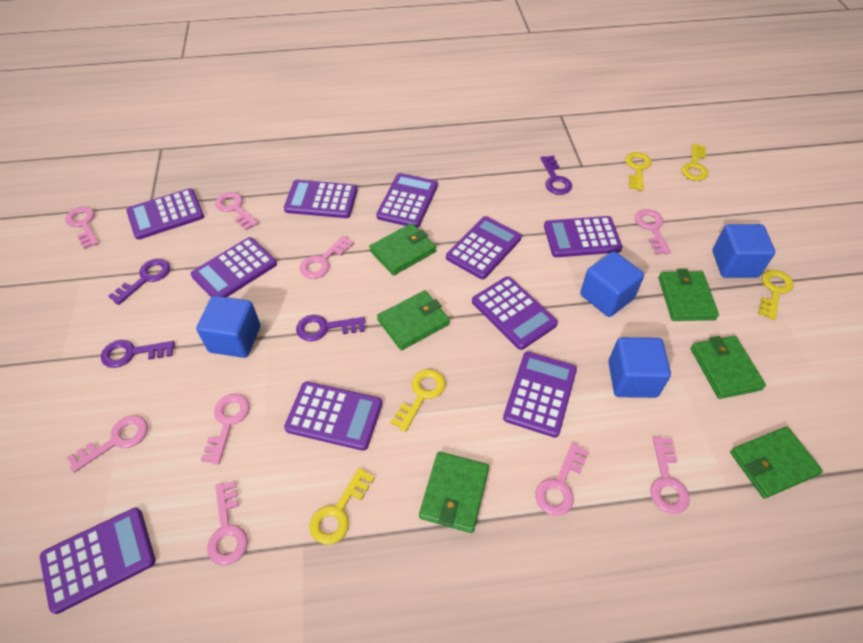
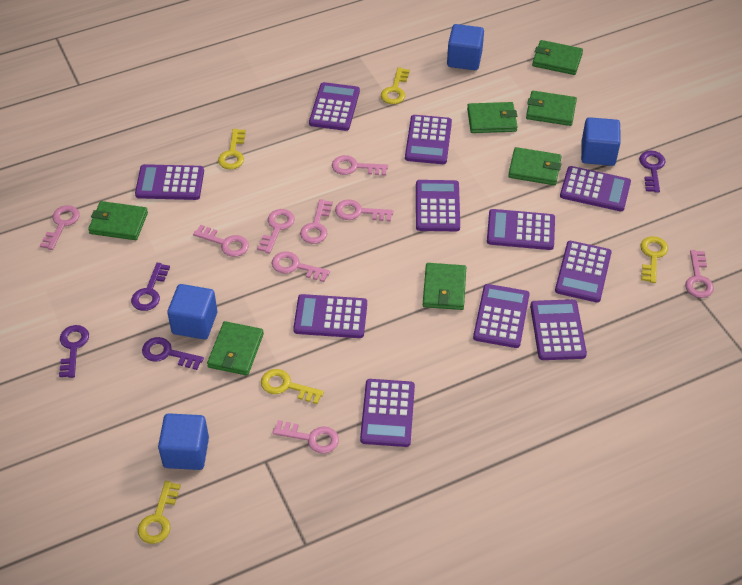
green wallet: [369,223,436,275] [377,290,450,350] [419,451,489,533] [659,269,719,321] [691,336,766,399] [730,426,823,498] = 6 -> [88,201,148,240] [207,321,264,376] [423,263,466,310] [467,102,518,133] [508,147,562,185] [526,91,577,126] [532,40,583,75] = 7
purple calculator: [40,507,155,614] [126,188,204,240] [191,237,277,297] [284,180,358,218] [284,381,382,451] [376,173,438,228] [446,216,522,279] [472,276,558,350] [503,352,577,437] [544,216,623,257] = 10 -> [135,164,204,200] [293,294,367,338] [309,82,360,131] [360,379,415,447] [405,115,452,164] [416,180,460,231] [473,284,530,348] [487,209,555,250] [530,299,587,360] [555,241,612,303] [560,166,631,211] = 11

